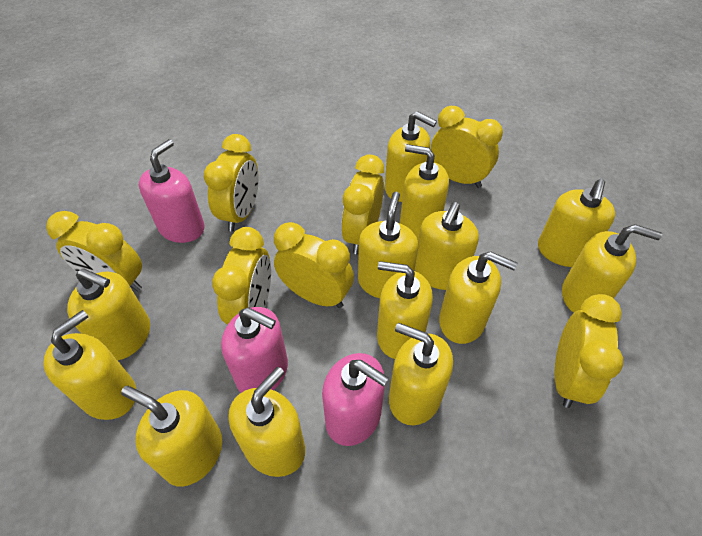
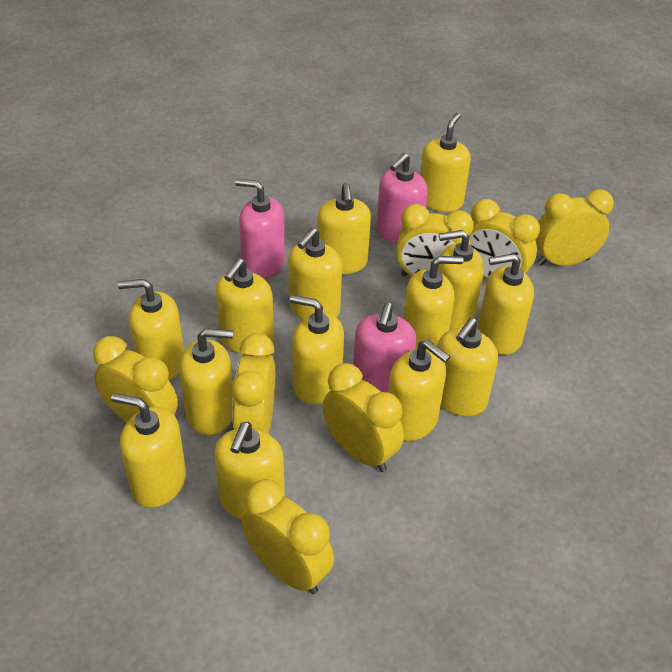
yellow soap dispenser: [43,310,136,420] [67,268,150,360] [121,386,222,487] [228,367,305,477] [358,192,418,298] [377,261,433,359] [385,111,437,202] [389,323,453,425] [400,144,449,240] [415,202,479,290] [439,251,517,344] [538,179,615,267] [562,224,662,313] = 13 -> [111,393,186,508] [118,279,184,381] [179,328,233,435] [215,422,285,519] [216,258,274,354] [288,228,342,320] [290,295,344,404] [317,183,371,275] [388,340,450,441] [403,256,463,349] [420,113,471,212] [438,230,484,329] [438,318,498,416] [478,253,534,355] = 14

